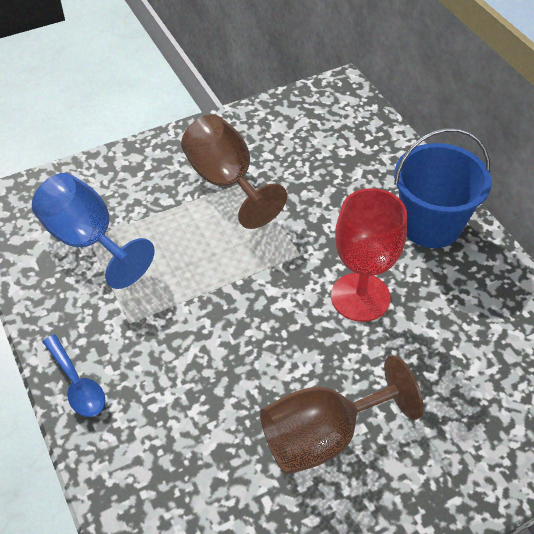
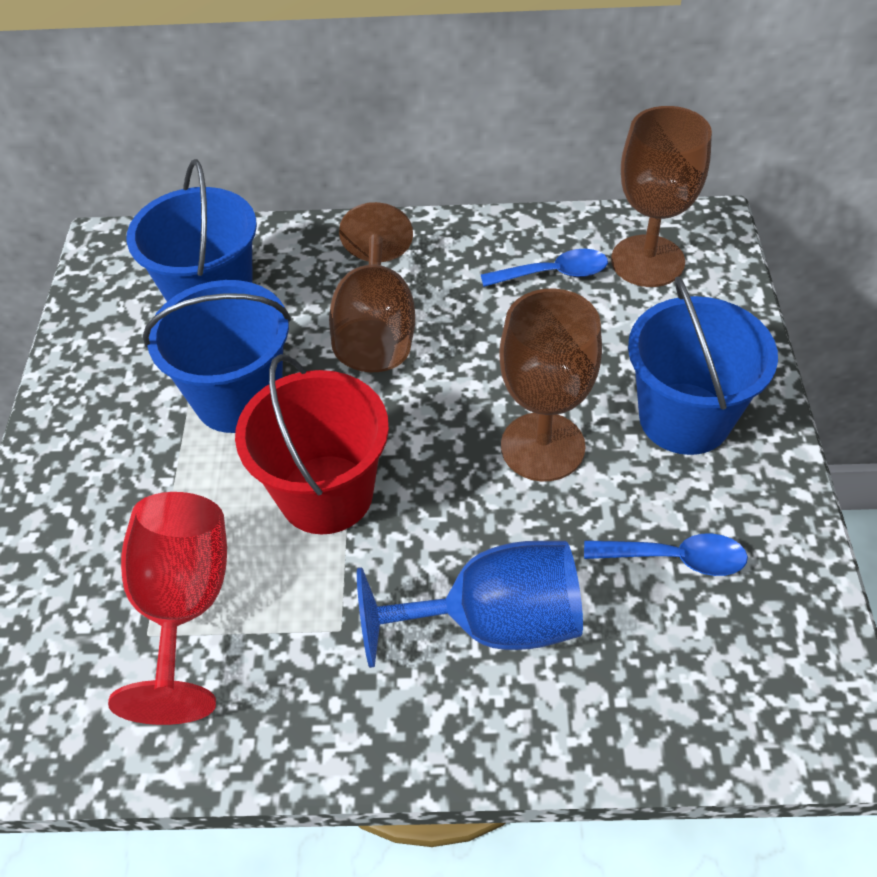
blue bucket: [394,128,492,248] = 1 -> [126,159,257,302] [143,280,291,433] [628,276,778,455] = 3
blue spoon: [43,335,106,417] = 1 -> [481,249,608,287] [584,533,748,576] = 2
brown goblet: [181,115,287,229] [260,355,424,474] = 2 -> [329,202,415,372] [499,288,602,481] [611,106,712,287] = 3
red bucket: none = 0 -> [235,354,389,534] = 1

